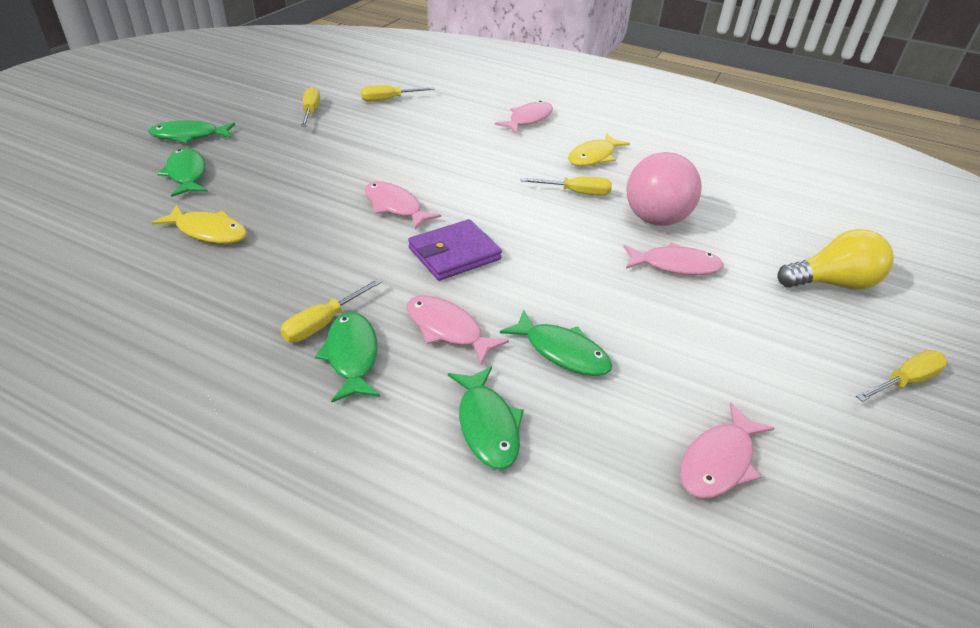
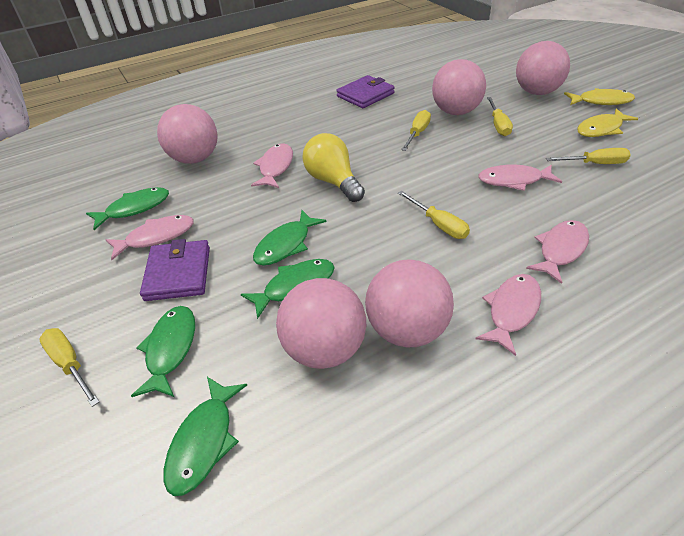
pink ball: [627,152,702,226] = 1 -> [157,104,218,164] [276,278,366,369] [365,259,454,347] [432,59,486,115] [516,41,570,95] = 5
purple wallet: [408,219,502,281] = 1 -> [140,239,210,301] [336,75,395,108] = 2

